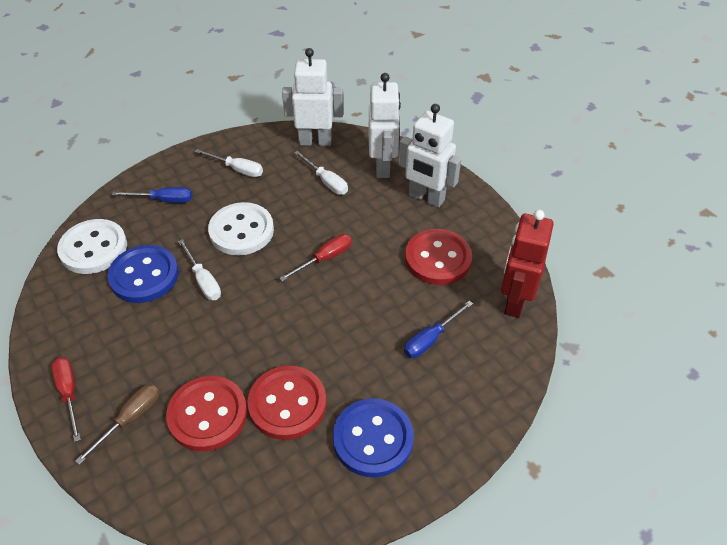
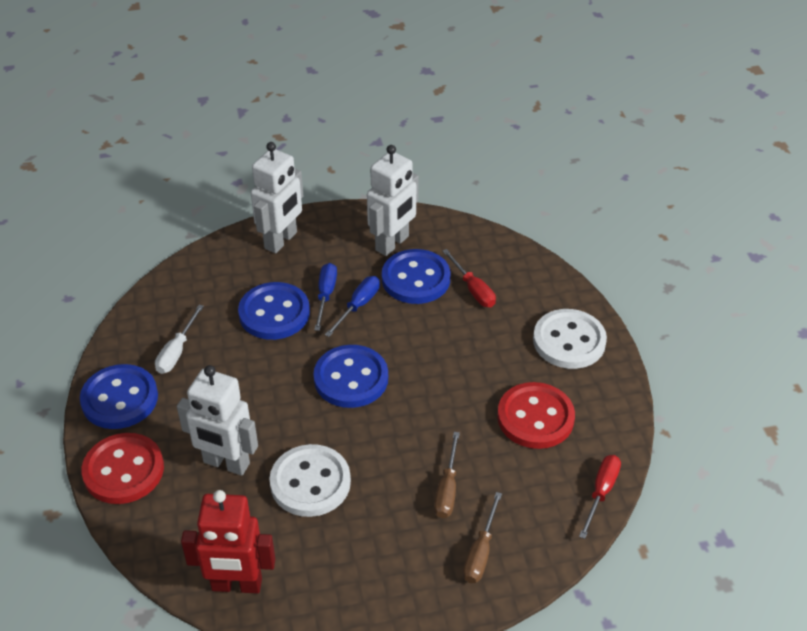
blue button: [107,245,179,303] [333,398,414,477] = 2 -> [80,364,158,429] [238,282,310,340] [313,345,388,408] [382,249,450,304] = 4
brown screwdriver: [75,384,160,465] = 1 -> [434,432,460,518] [463,492,502,583] = 2
red button: [166,376,247,451] [248,366,327,440] [405,229,472,285] = 3 -> [81,433,164,504] [497,382,575,449] = 2
white screwdriver: [178,240,221,300] [195,149,263,177] [294,151,348,195] = 3 -> [155,305,204,374] = 1

